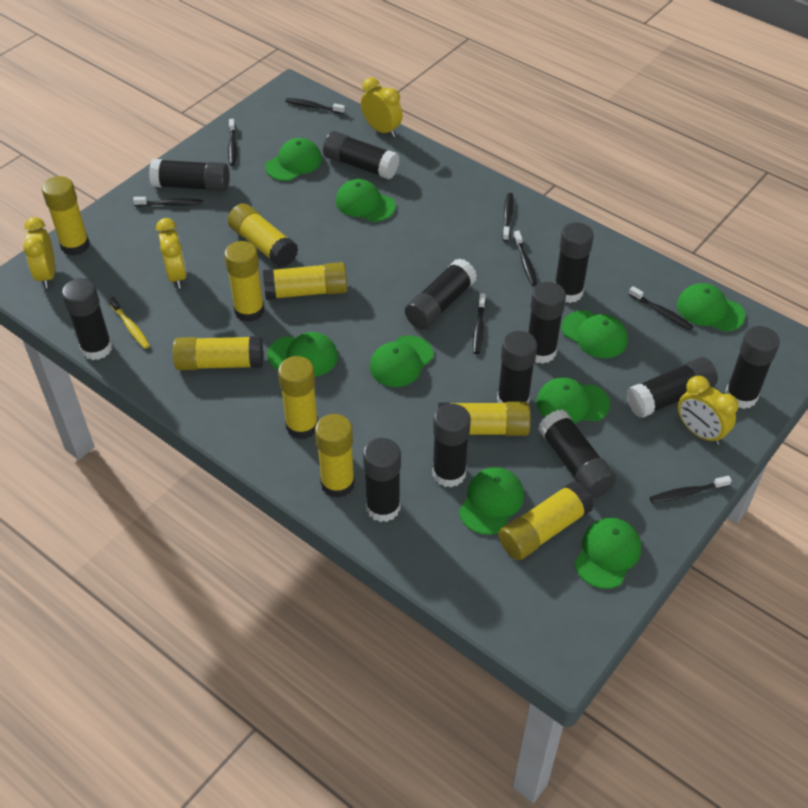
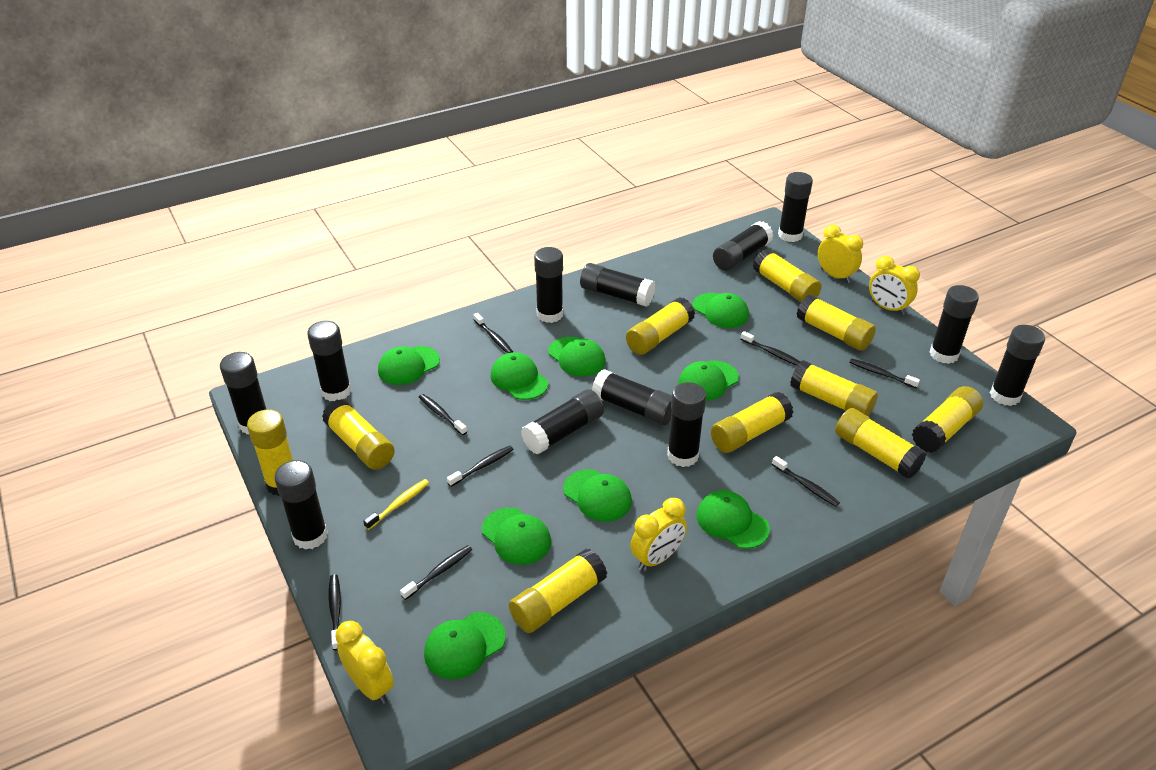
yellow glue stick: [42,176,90,256] [173,336,263,370] [224,241,265,322] [228,203,298,268] [263,262,347,300] [278,356,318,439] [315,414,355,498] [438,402,531,436] [498,481,594,560] = 9 -> [247,409,293,496] [322,399,395,470] [509,549,607,633] [626,297,695,355] [711,392,794,453] [753,249,821,302] [790,360,878,417] [797,295,876,351] [835,408,926,479] [912,386,983,453] = 10

